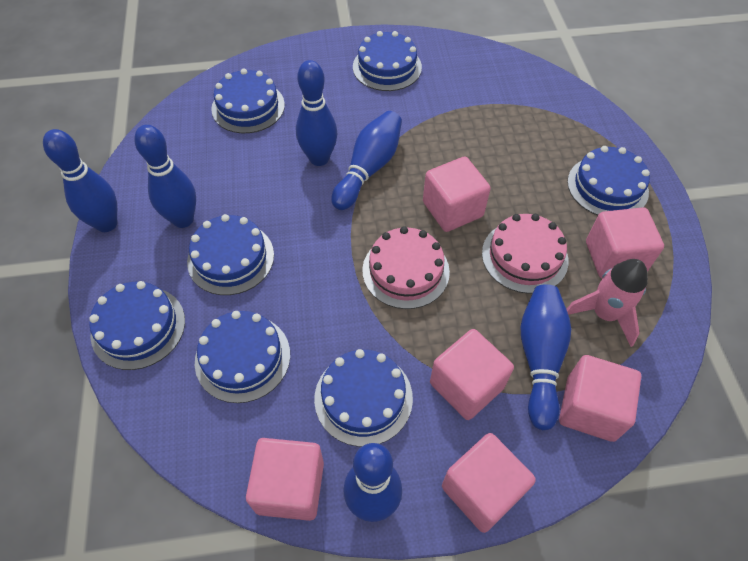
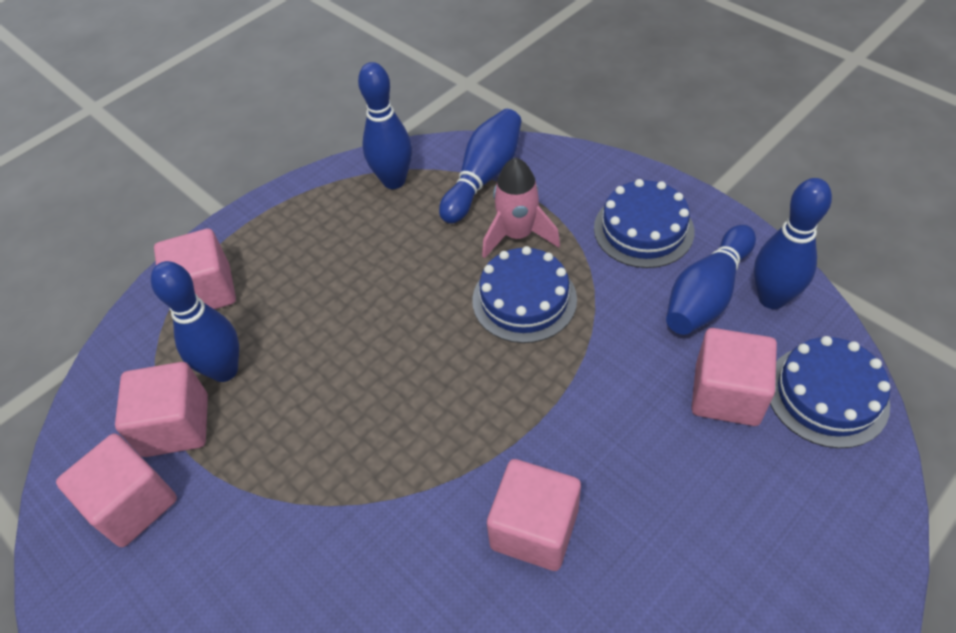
blue bowling pin: [43,129,117,232] [134,125,196,228] [296,60,337,166] [331,111,402,210] [343,443,402,522] [520,284,571,430] = 6 -> [151,261,239,382] [358,62,412,189] [439,109,521,224] [666,225,756,335] [754,178,832,309] = 5
blue cake: [89,281,185,370] [187,214,274,295] [195,311,290,403] [211,68,285,133] [314,349,413,447] [353,31,422,91] [567,146,650,215] = 7 -> [472,246,577,343] [594,179,694,268] [770,336,890,448] = 3
pink cake: [362,227,450,309] [482,214,569,294] = 2 -> none = 0
pink cube: [246,438,324,521] [423,156,491,232] [430,329,514,420] [442,433,536,533] [559,355,641,442] [586,207,664,279] = 6 -> [56,433,177,547] [115,362,208,457] [154,228,236,309] [487,459,581,571] [691,328,777,426] = 5

